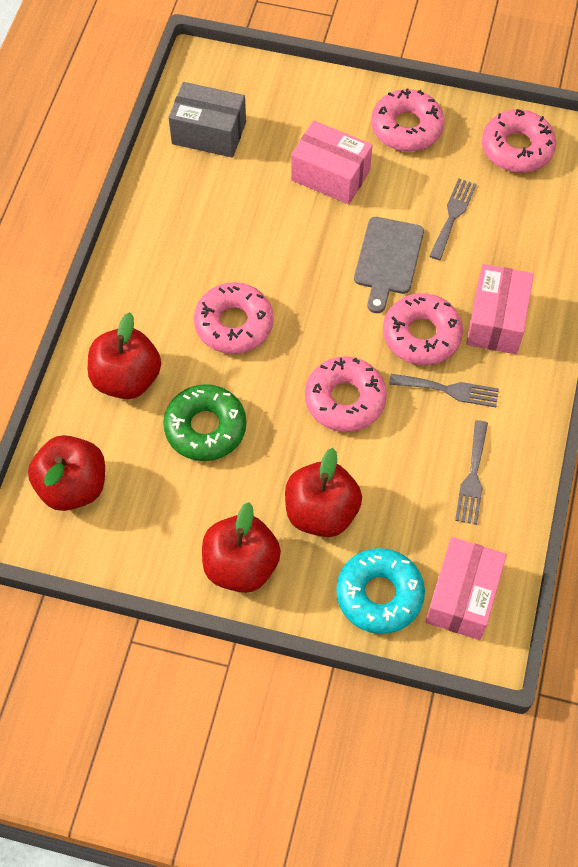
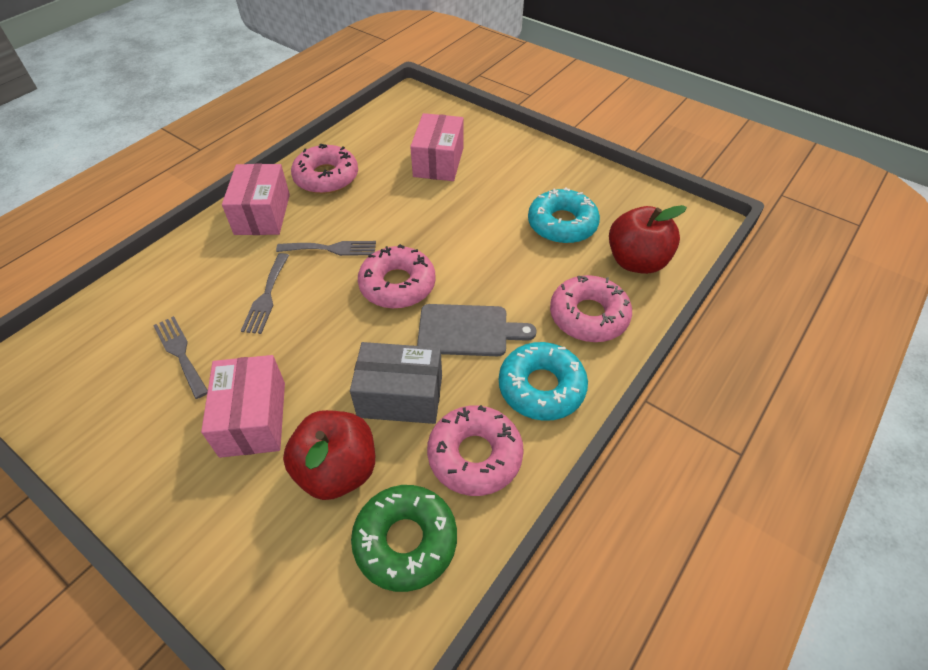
pink donut: [194,282,273,354] [305,356,387,432] [371,88,444,152] [383,293,463,365] [482,109,556,173] = 5 -> [291,144,358,194] [358,244,436,309] [427,405,524,496] [550,275,632,342] = 4
red apple: [28,435,105,511] [88,312,161,399] [202,502,281,593] [285,448,362,537] = 4 -> [283,410,375,500] [609,205,687,274] = 2
turquoise donut: [336,548,425,634] = 1 -> [499,342,588,421] [528,188,600,244] = 2

